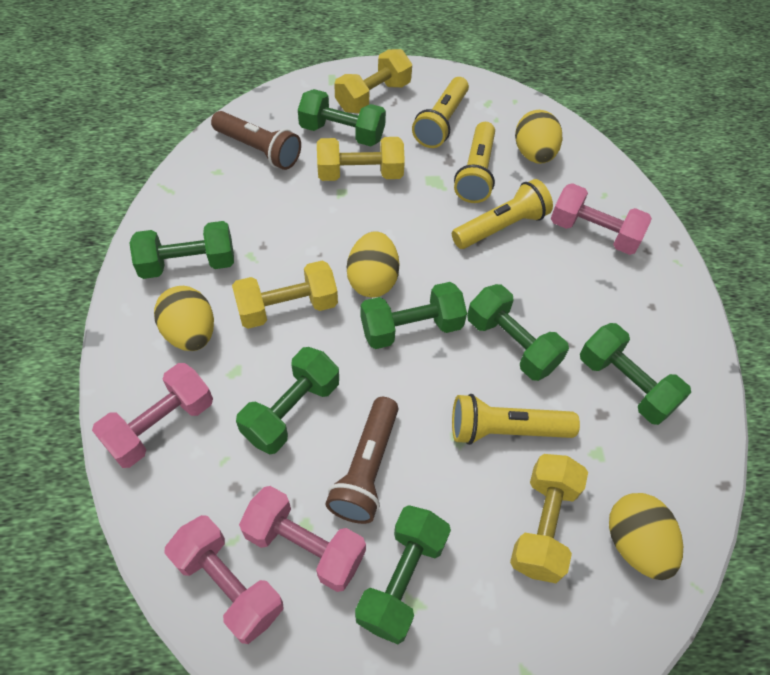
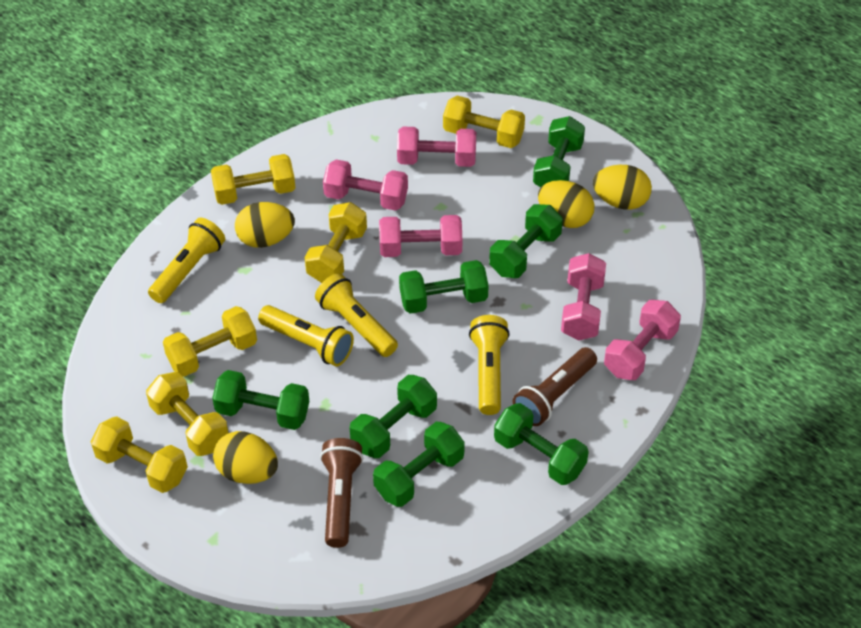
pink dumbbell: [92,363,213,468] [165,515,284,644] [239,486,366,592] [551,183,652,255] = 4 -> [323,159,408,211] [379,215,462,257] [397,127,476,167] [561,253,606,341] [604,300,681,380] = 5
yellow dumbbell: [232,261,338,329] [317,137,405,181] [334,49,412,113] [510,454,588,583] = 4 -> [91,416,188,493] [146,372,229,456] [163,306,257,377] [211,154,295,205] [305,202,367,283] [443,96,525,148] = 6

